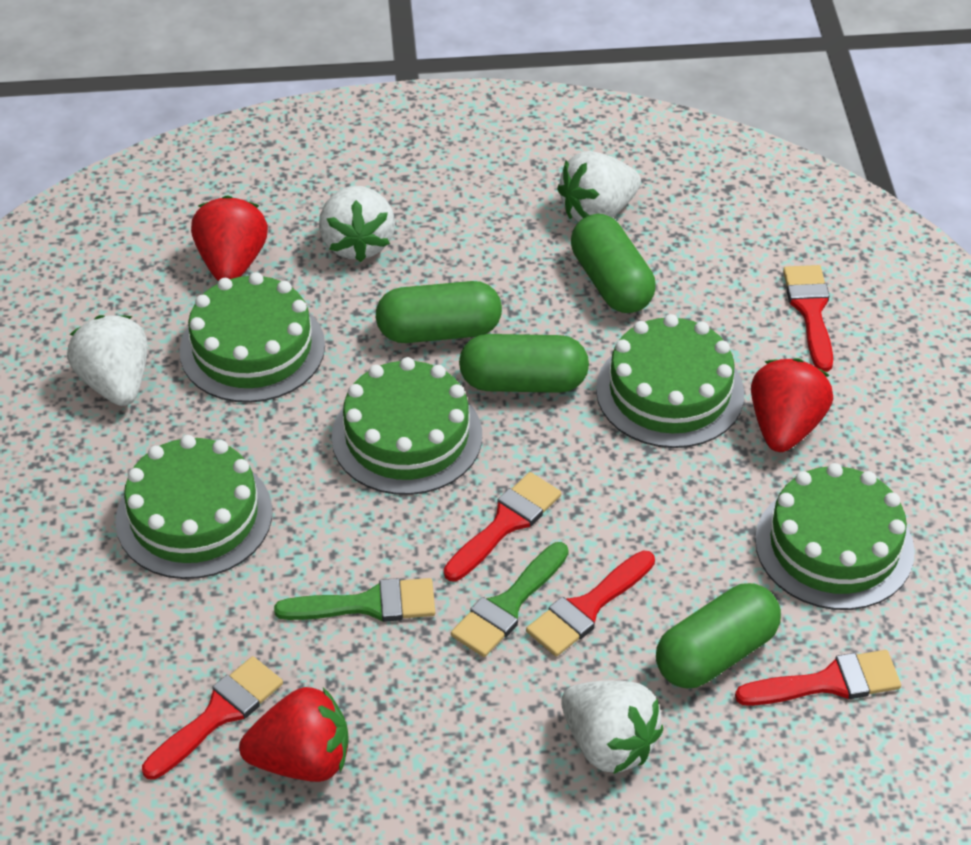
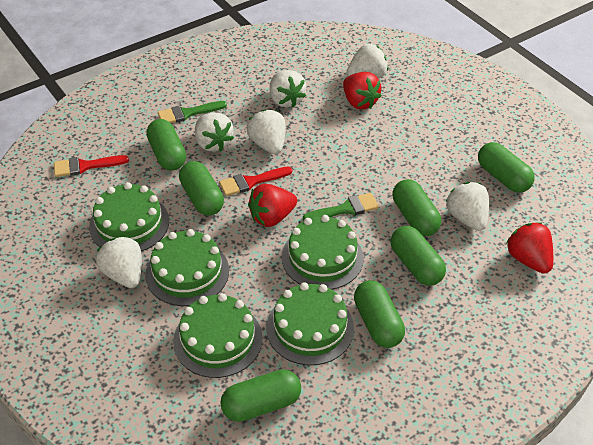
green capsule: [376,281,502,343] [459,334,589,393] [571,214,656,313] [656,583,781,688] = 4 -> [146,119,186,171] [179,161,224,215] [220,369,301,422] [354,280,405,348] [391,226,446,286] [393,179,441,236] [478,142,535,193] = 7
red brush: [142,656,283,780] [444,472,561,581] [526,550,655,657] [735,650,901,706] [783,265,833,372] = 5 -> [54,155,129,177] [219,166,292,196] = 2
white strawberry: [67,315,148,406] [319,186,395,262] [557,151,641,222] [561,680,663,774] = 4 -> [96,236,142,288] [195,112,234,152] [247,109,286,154] [270,70,306,108] [346,44,388,78] [446,182,489,231] = 6

